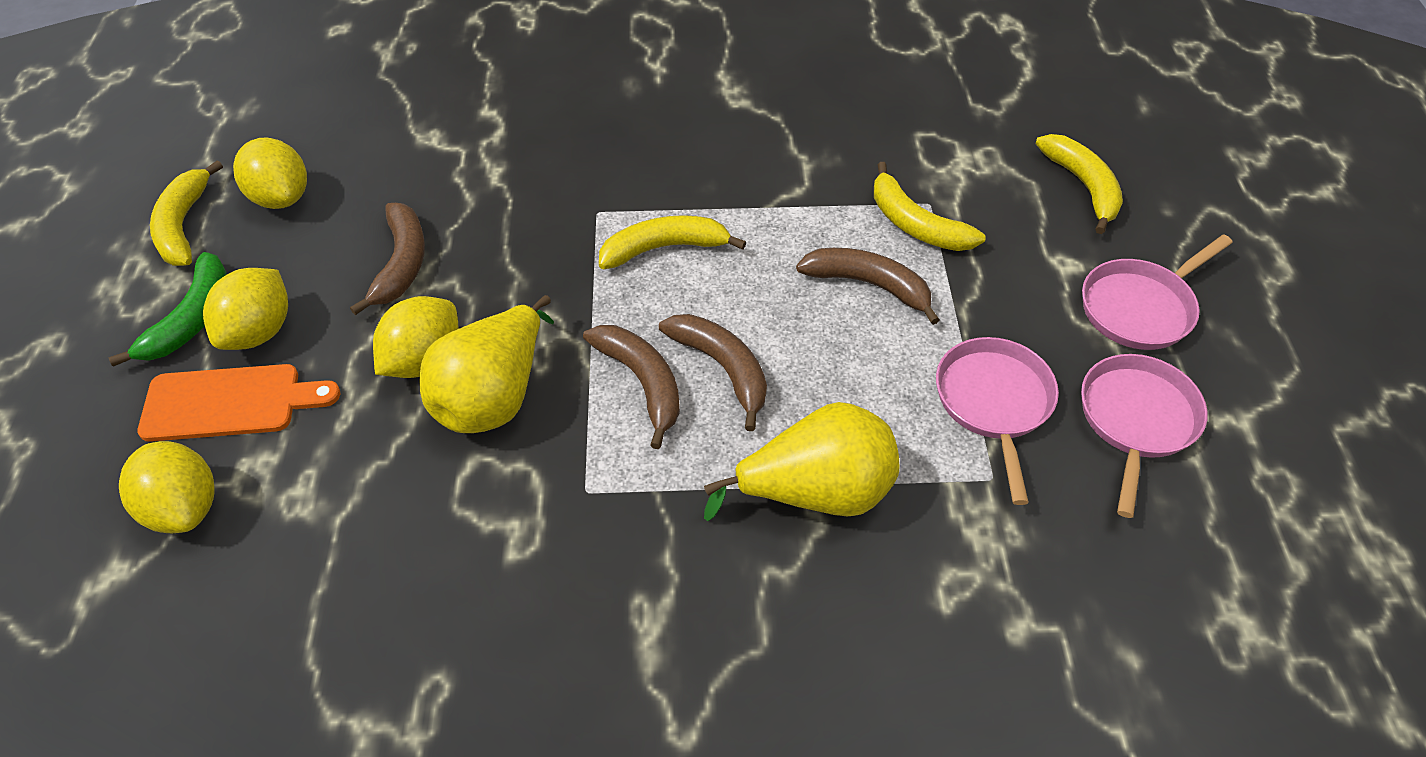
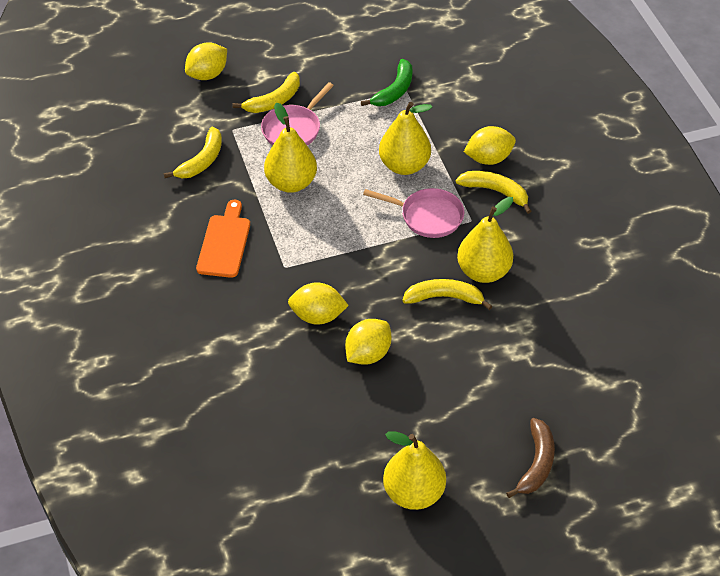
brown banana: [350,203,425,315] [583,325,680,449] [659,314,767,431] [796,248,940,325] = 4 -> [506,418,555,498] = 1
pink pan: [936,337,1059,505] [1081,354,1208,518] [1082,234,1233,350] = 3 -> [261,82,334,146] [363,188,464,238] = 2
yellow pear: [419,295,554,433] [704,402,899,521] = 2 -> [264,103,317,193] [379,102,432,175] [383,431,446,510] [457,197,513,283] = 4

